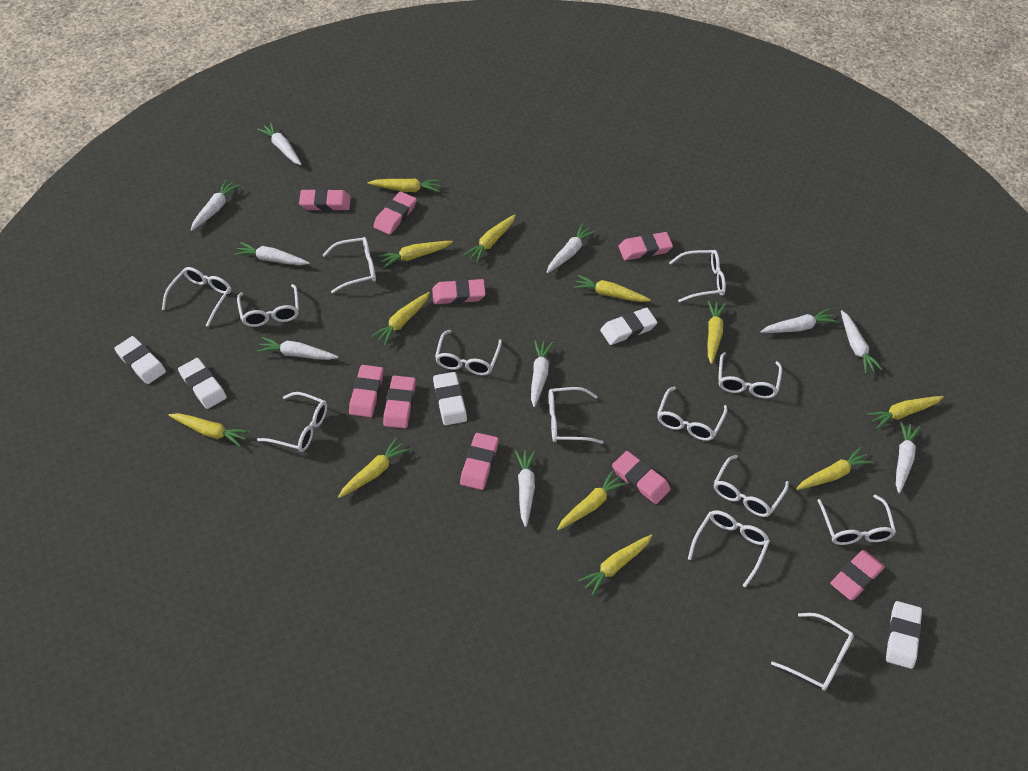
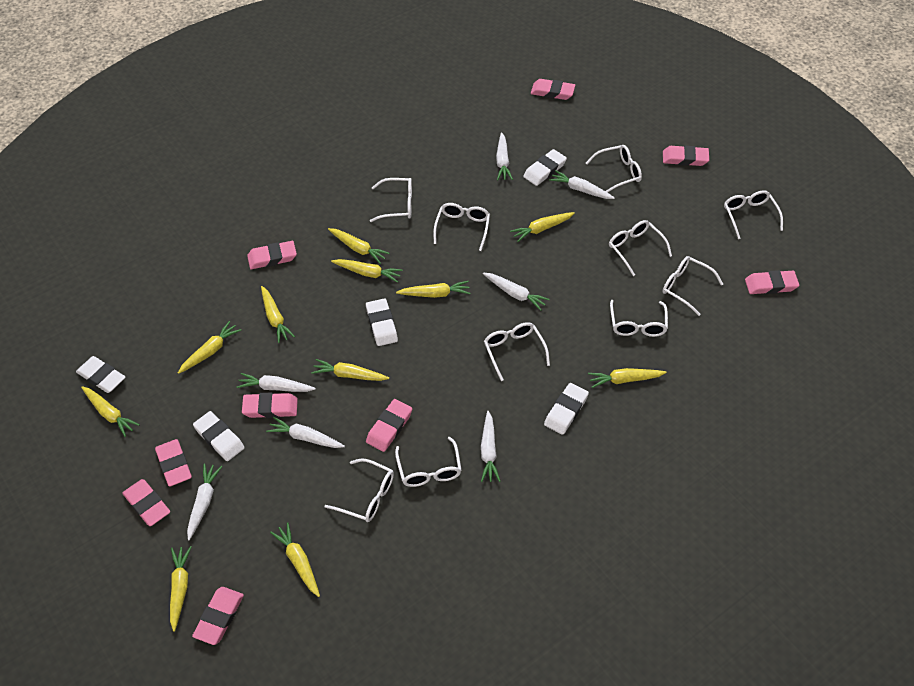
white carrot: [191,180,240,231] [234,242,310,265] [257,123,302,165] [257,337,338,360] [515,450,535,527] [531,340,553,407] [546,224,597,273] [760,308,838,333] [841,310,883,374] [896,421,920,493] = 10 -> [187,464,223,540] [236,373,316,392] [266,417,345,448] [481,411,500,482] [483,273,550,311] [496,132,513,180] [549,170,615,199] = 7
white glasses: [162,267,231,327] [237,284,299,327] [257,392,327,452] [323,237,376,293] [435,330,502,375] [549,387,603,444] [657,387,727,441] [669,250,726,302] [688,510,770,587] [714,455,789,517] [718,352,782,399] [771,613,854,691] [817,495,896,545] = 13 -> [325,458,394,522] [370,178,412,222] [395,437,462,487] [433,203,490,251] [484,322,550,381] [586,145,642,193] [609,220,672,276] [610,300,668,337] [662,256,723,316] [724,190,783,239] = 10
yellow carrot: [169,413,250,447] [338,438,410,498] [368,179,441,192] [371,292,430,346] [378,241,453,268] [464,214,516,263] [557,470,627,530] [573,275,651,302] [578,535,652,596] [708,301,726,364] [796,447,873,490] [867,396,944,429] = 12 -> [81,386,140,437] [170,546,191,632] [178,321,241,374] [261,286,295,343] [270,522,320,597] [311,359,389,381] [328,228,390,264] [331,259,403,283] [396,281,470,298] [510,212,575,242] [588,368,667,388] = 11

